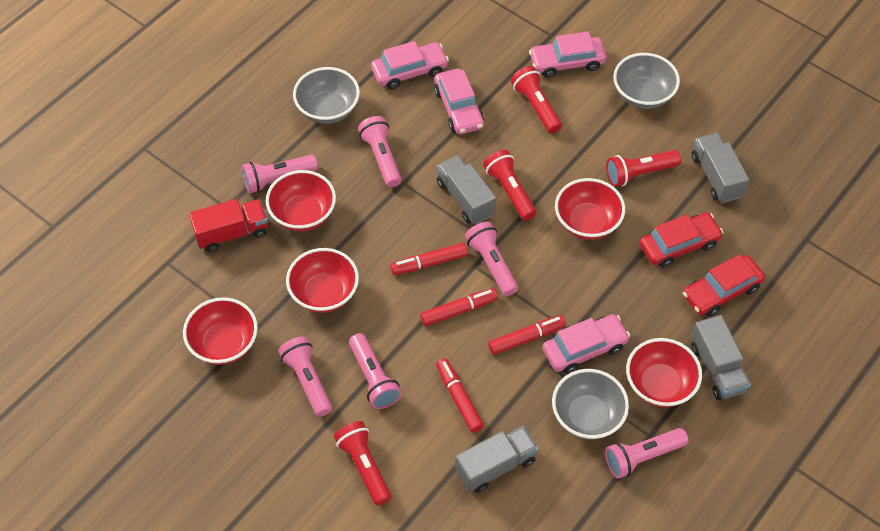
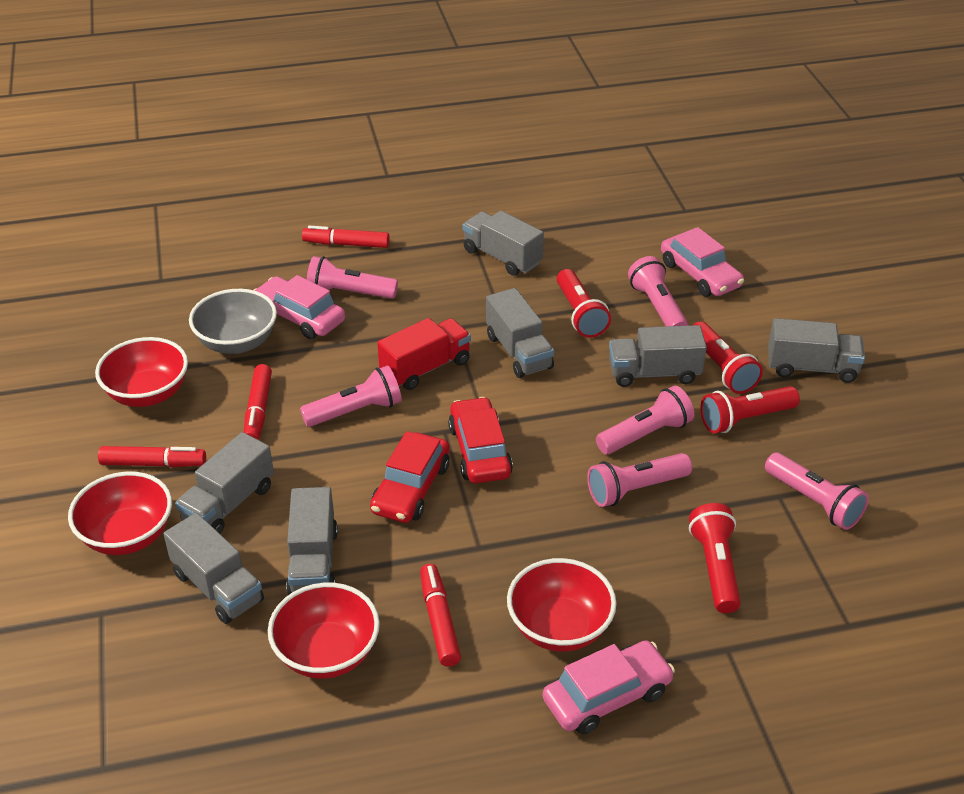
grey bowl: [293,67,360,124] [552,369,629,440] [613,53,680,109] = 3 -> [189,289,277,354] = 1
grey truck: [437,155,496,224] [455,426,538,493] [691,315,751,400] [692,133,749,203] = 4 -> [164,513,264,624] [175,432,274,534] [286,487,338,595] [463,211,544,276] [486,288,554,378] [609,325,707,387] [768,318,865,383] = 7
pink car: [371,41,449,89] [434,68,484,134] [529,31,607,78] [542,314,630,374] = 4 -> [254,275,345,339] [543,640,675,735] [661,227,744,297] = 3
red bowl: [183,297,258,365] [266,170,336,231] [286,248,359,313] [555,178,625,240] [626,338,702,407] = 5 -> [68,472,172,555] [95,337,188,407] [268,583,380,679] [507,558,617,652] = 4

